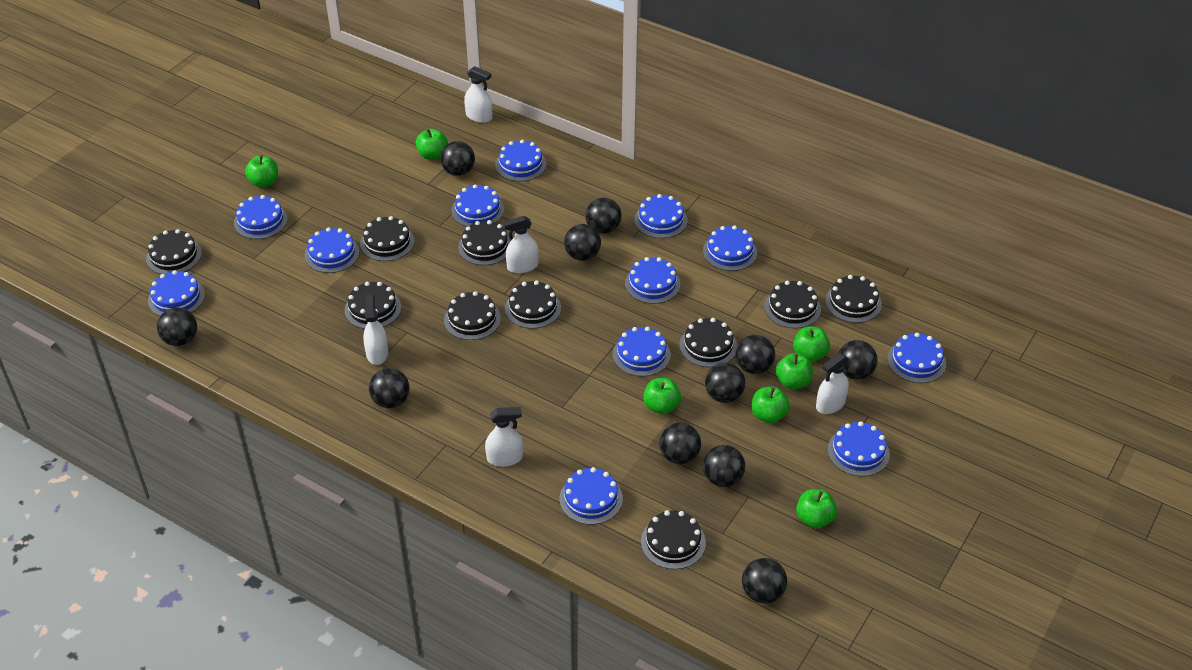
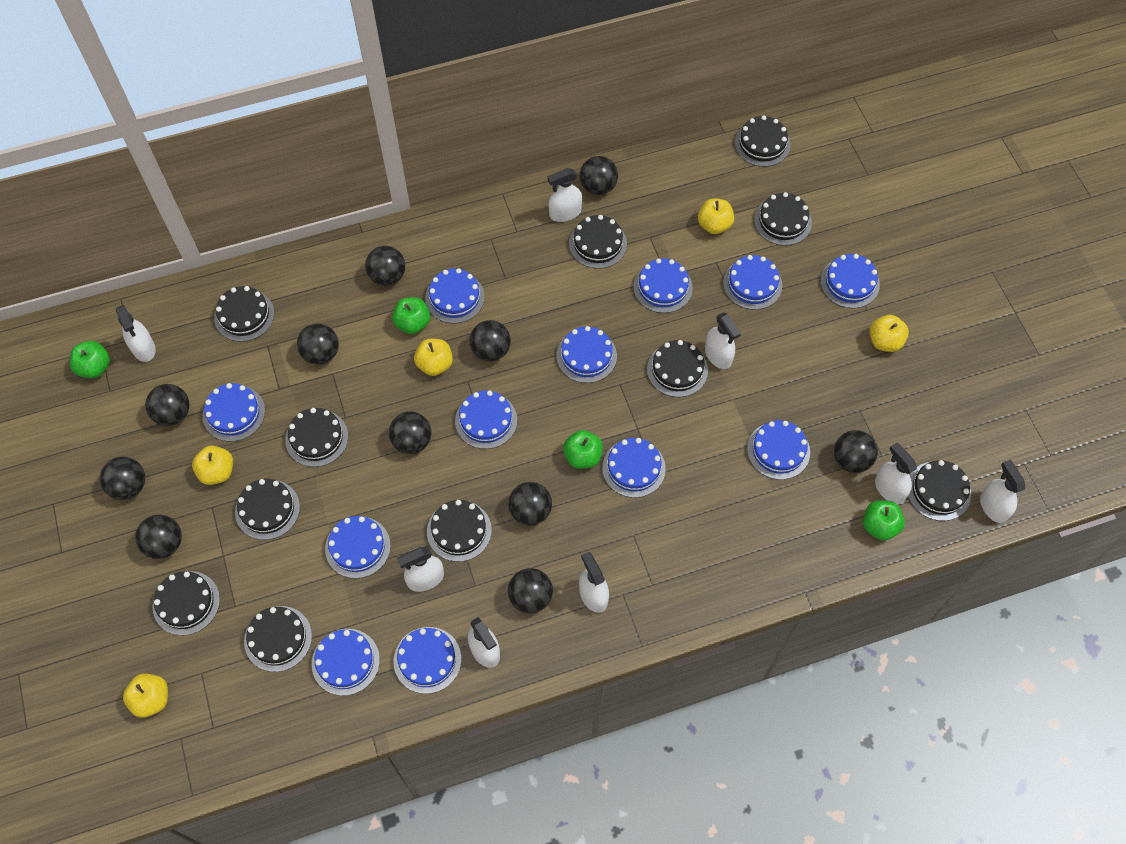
black cake: [146,229,202,274] [344,282,401,329] [360,216,414,261] [444,291,501,340] [458,220,511,265] [505,281,561,329] [641,510,706,569] [679,318,737,367] [764,281,821,328] [825,275,882,323] = 10 -> [153,571,220,635] [214,286,274,342] [235,479,300,540] [244,606,312,672] [285,408,348,467] [427,500,492,562] [569,215,627,269] [647,340,708,397] [735,115,790,167] [754,192,812,246] [908,460,971,521] = 11
green apple: [245,155,278,187] [416,129,448,160] [643,378,681,414] [752,387,790,423] [776,353,813,389] [793,326,830,362] [796,489,837,528] = 7 -> [70,341,110,378] [392,297,430,334] [563,430,603,469] [863,500,905,541] = 4
white spray bottle: [363,294,388,365] [464,66,493,123] [485,407,523,467] [503,216,539,273] [816,353,849,414] = 5 -> [116,305,156,362] [397,547,444,592] [468,617,500,668] [548,168,582,222] [579,552,609,613] [705,312,741,369] [875,443,917,504] [980,460,1025,523] = 8
yellow apple: none = 0 -> [123,673,168,718] [192,446,233,485] [414,339,453,376] [698,199,734,234] [870,315,909,352] = 5

